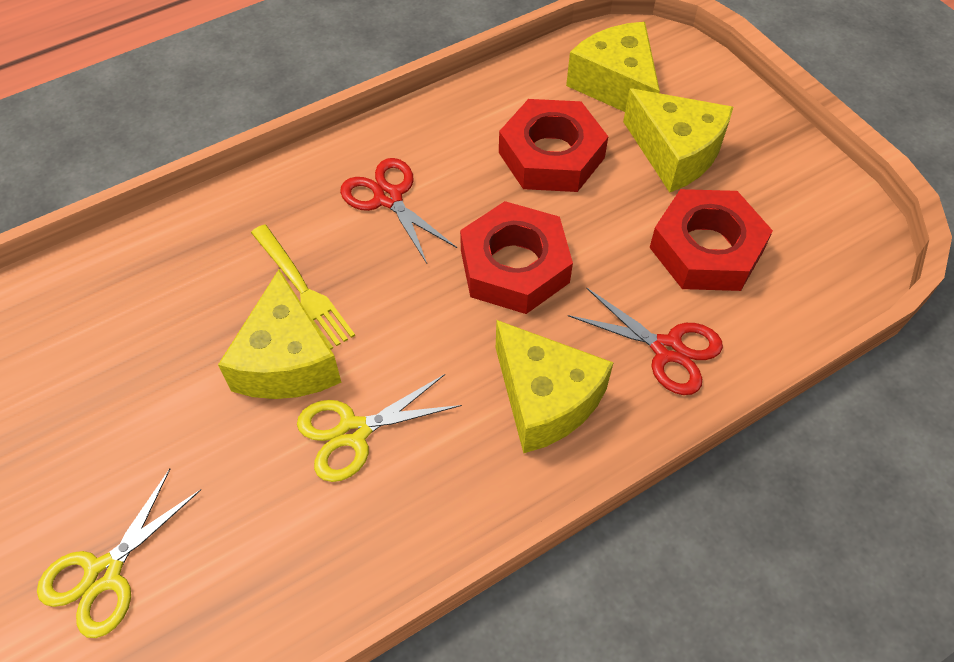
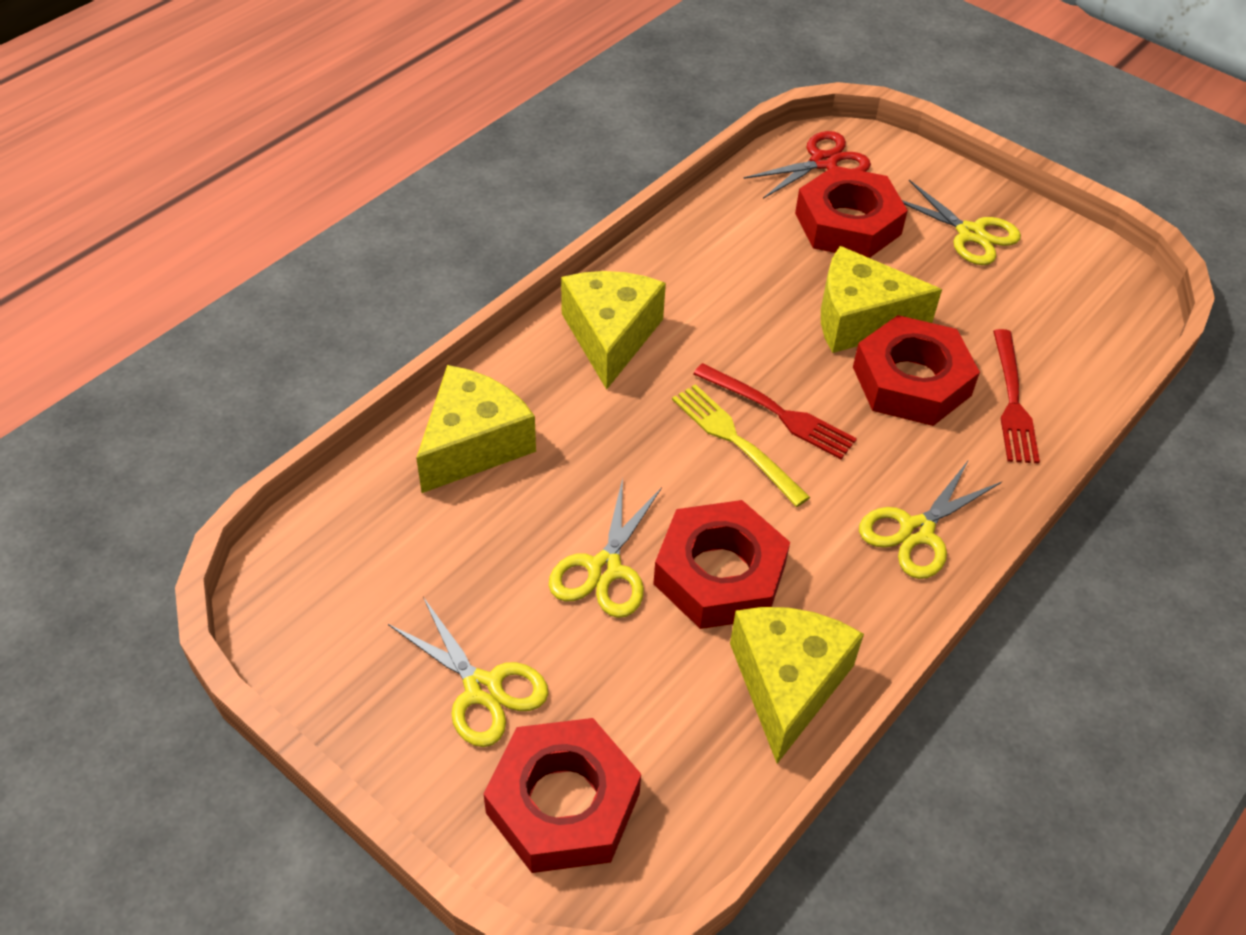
red fork: none = 0 -> [693,363,857,459] [993,329,1040,464] = 2
red nut: [460,201,573,314] [499,99,608,192] [650,189,773,291] = 3 -> [484,718,641,873] [653,500,790,629] [795,166,908,258] [853,315,980,426] = 4
red scissors: [340,158,457,264] [568,287,723,395] = 2 -> [743,131,871,199] = 1
yellow scissors: [37,469,201,638] [297,374,462,482] = 2 -> [388,597,548,747] [549,478,662,618] [859,461,1002,579] [902,180,1021,265] = 4

